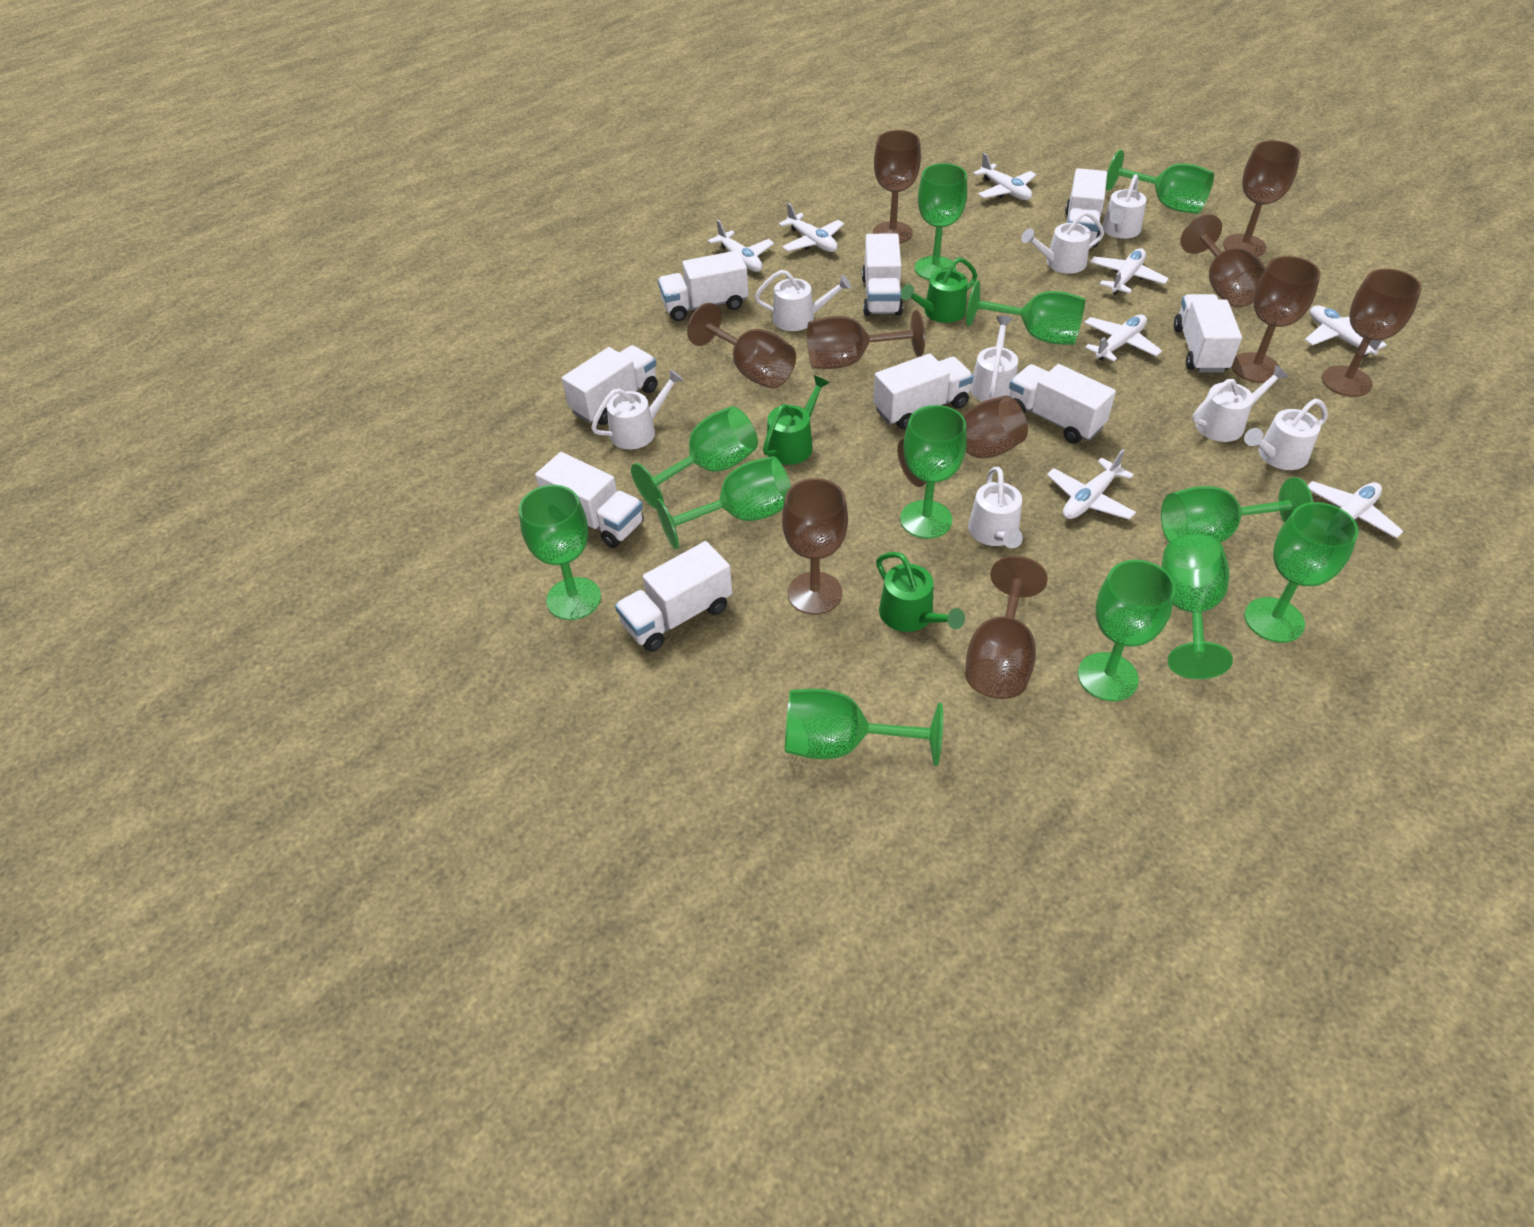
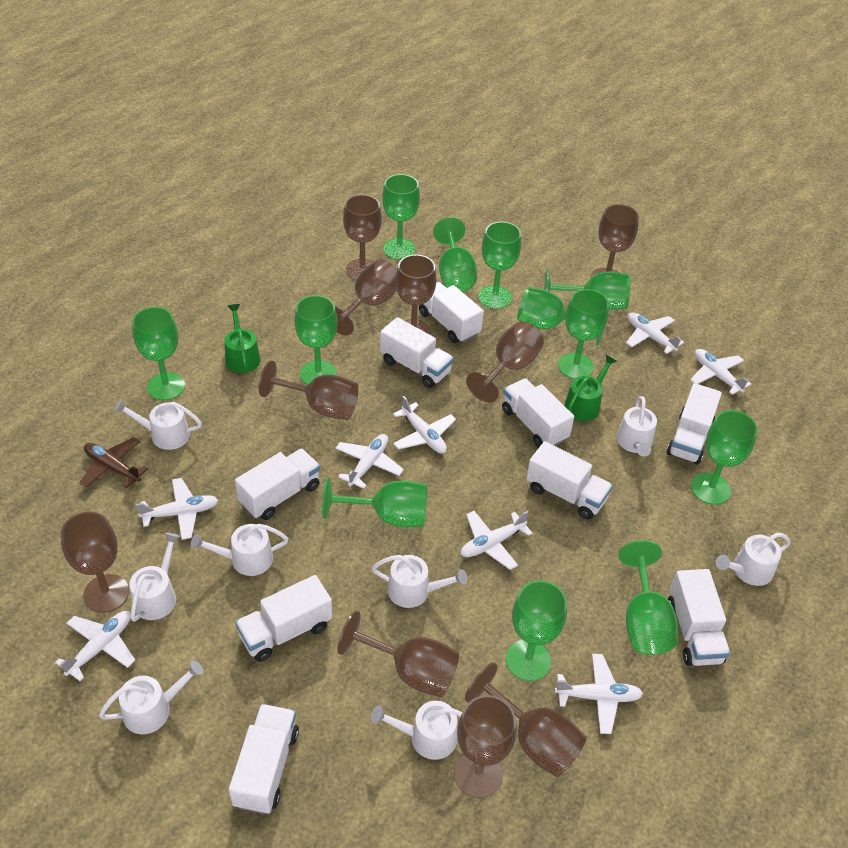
brown plane: none = 0 -> [79,437,148,488] = 1
green watering can: [763,375,829,465] [876,552,965,632] [901,257,977,323] = 3 -> [225,304,260,373] [564,355,617,421] = 2

